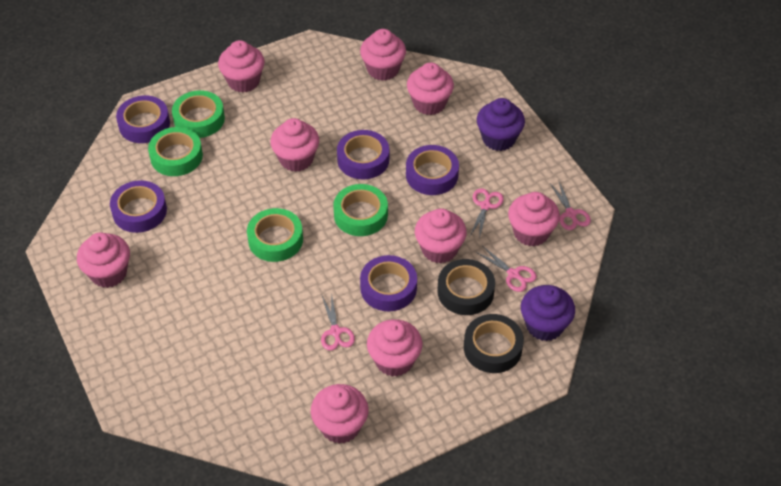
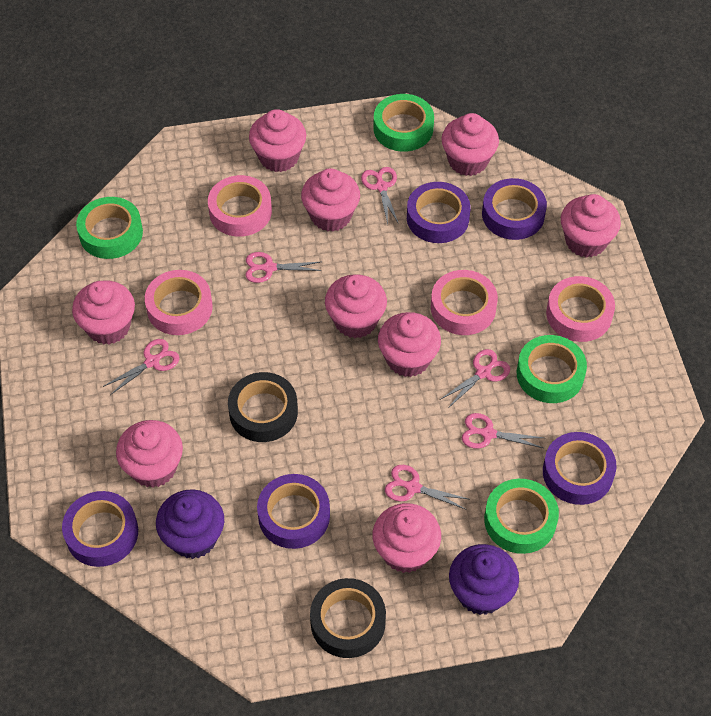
pink scissors: [321,292,355,351] [470,188,504,239] [476,247,537,292] [550,182,591,230] = 4 -> [103,339,179,395] [245,252,322,283] [361,167,399,224] [385,465,468,510] [441,349,510,408] [462,413,544,449] = 6
pink tape: none = 0 -> [145,270,213,335] [208,175,272,237] [431,270,498,335] [546,276,615,342] = 4

